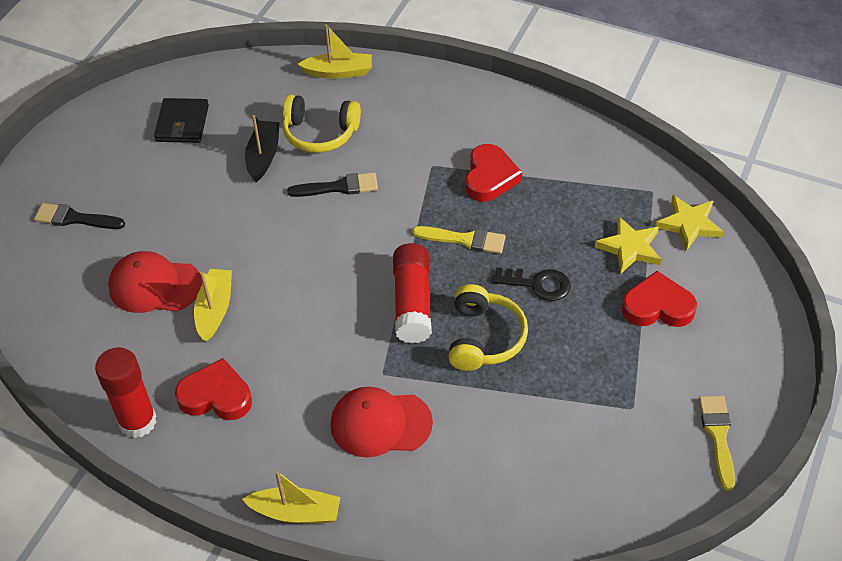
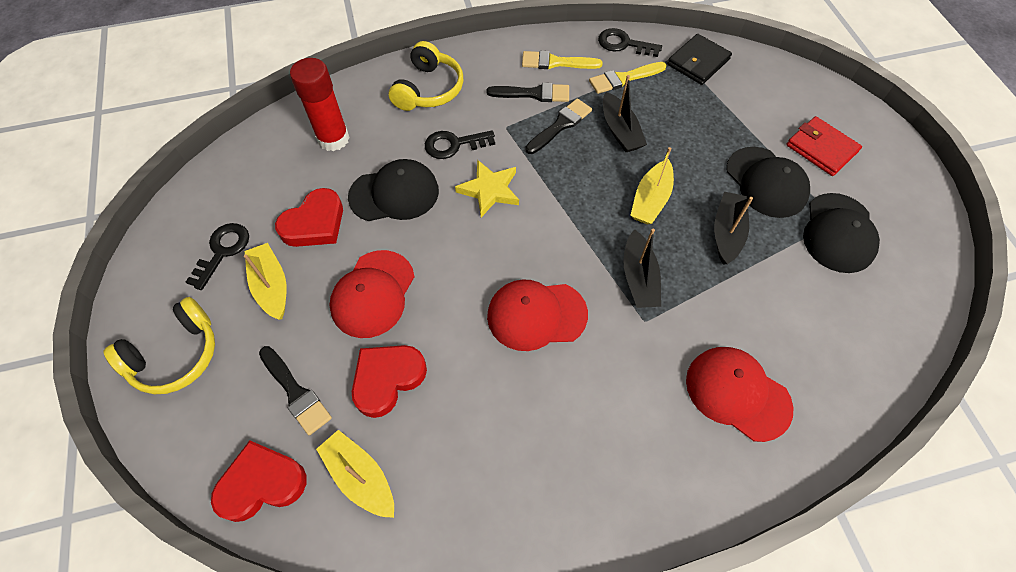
black boat: [245,115,279,182] = 1 -> [603,75,647,152] [623,229,661,308] [714,192,753,265] = 3
black brush: [34,203,125,229] [287,172,378,197] = 2 -> [259,346,332,435] [486,83,569,102] [525,99,592,154] = 3
black cap: none = 0 -> [348,159,439,221] [726,147,810,218] [803,193,880,273] = 3
black key: [492,267,571,301] = 1 -> [186,223,249,290] [425,130,495,159] [598,28,662,57] = 3
red cap: [108,251,202,313] [330,387,433,457] = 2 -> [329,250,415,338] [487,279,588,351] [686,347,793,442] = 3
red glue stick: [95,347,157,438] [393,243,432,344] = 2 -> [290,58,350,151] = 1
red wallet: none = 0 -> [786,116,862,176] = 1
yellow star: [595,217,661,274] [655,195,724,251] = 2 -> [455,160,519,217] = 1

